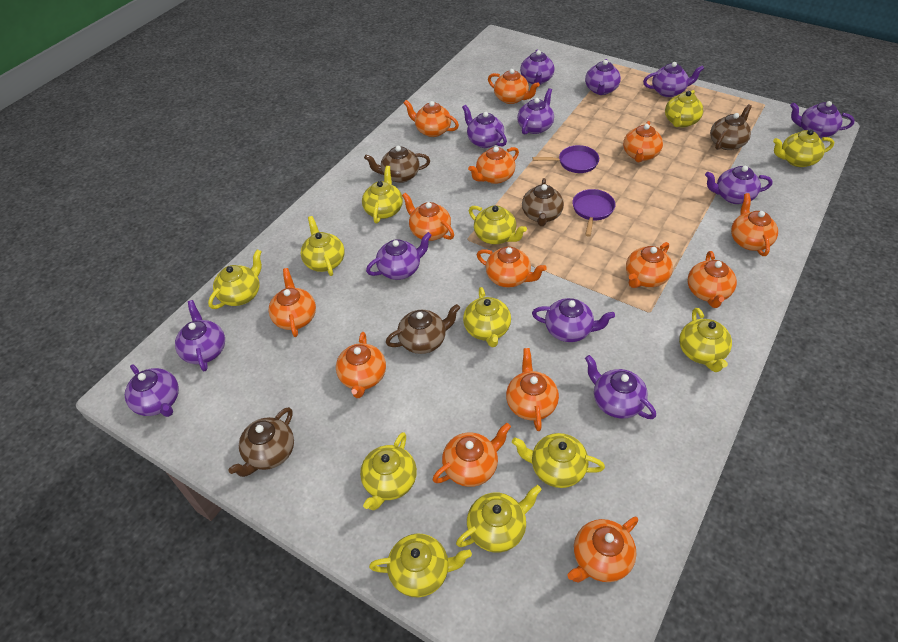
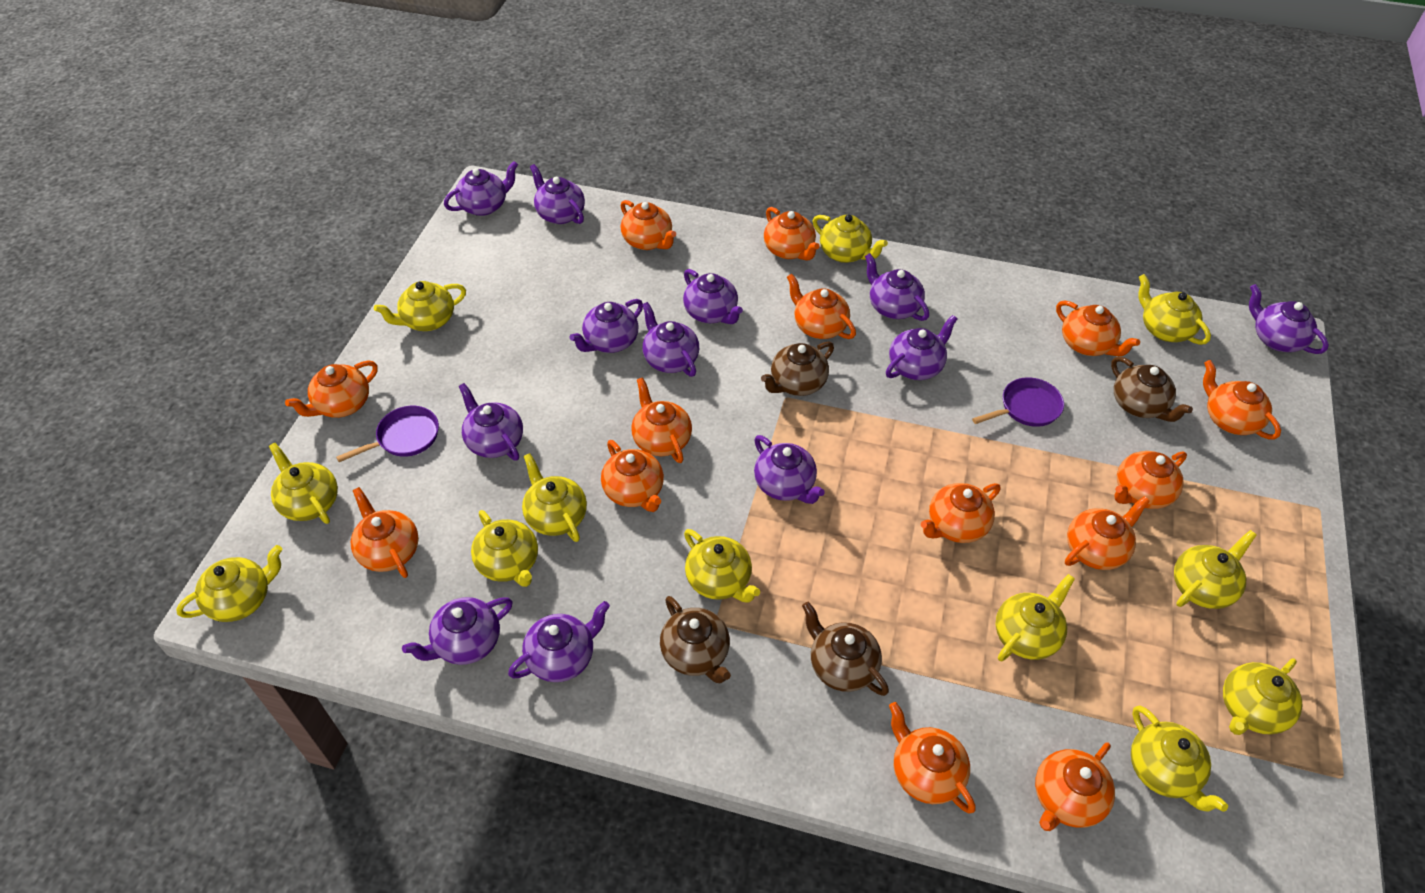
brown teapot: [228,407,294,477] [364,146,430,183] [386,304,460,354] [522,178,564,226] [710,104,752,150] = 5 -> [660,596,731,683] [761,342,834,396] [802,602,889,696] [1111,356,1193,422] = 4

